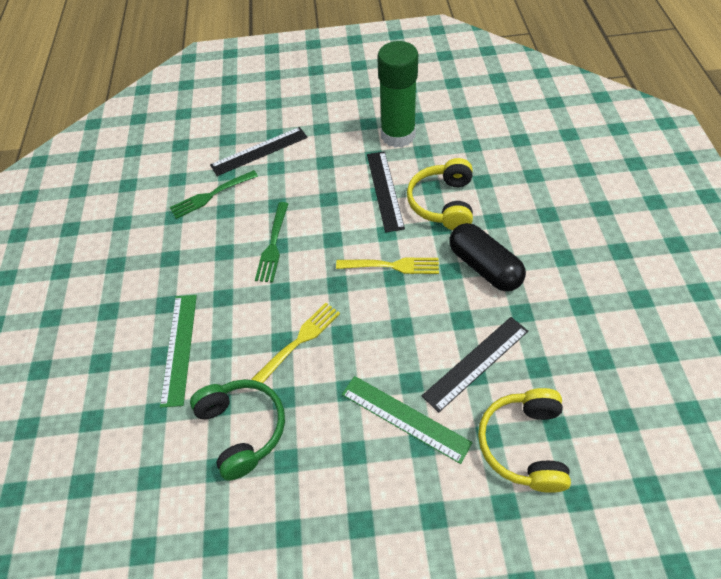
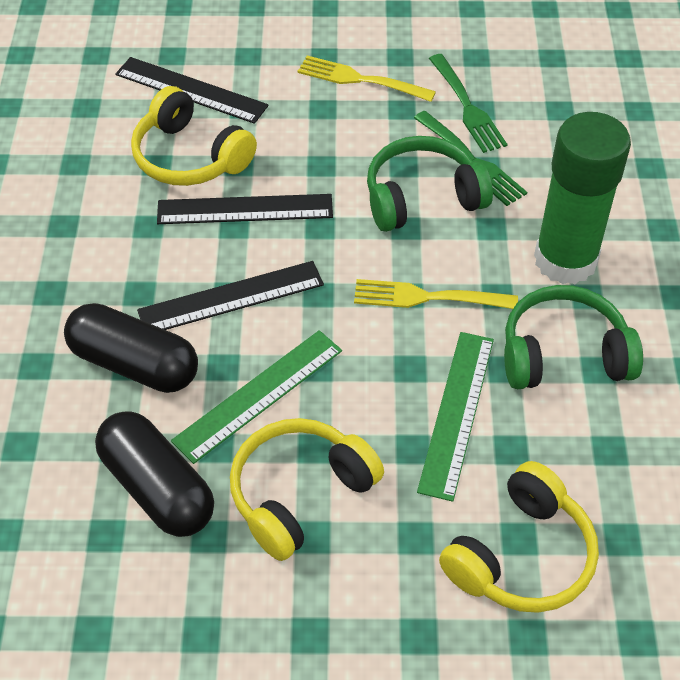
black capsule: [449,223,526,291] = 1 -> [64,303,198,393] [95,411,214,537] = 2
green headphones: [190,379,285,481] = 1 -> [367,136,493,232] [504,285,643,389] = 2
yellow headphones: [407,158,473,230] [478,388,571,493] = 2 -> [131,86,257,186] [230,418,384,561] [439,461,599,613] = 3

